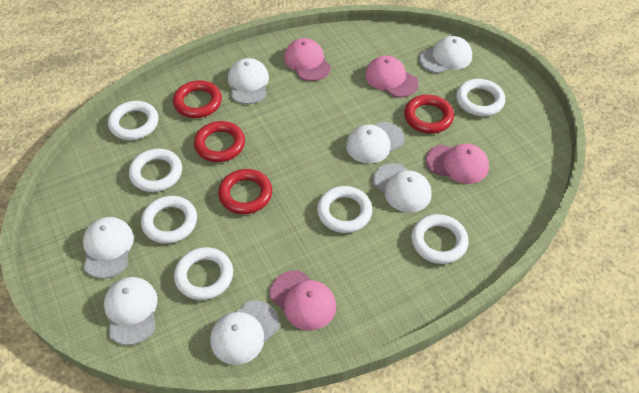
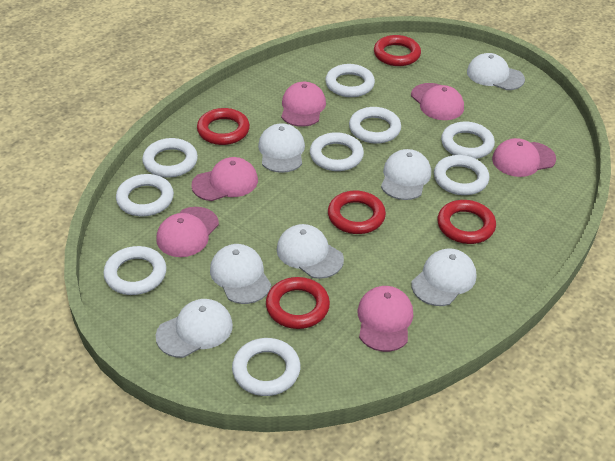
pink cap: [270,270,336,331] [284,38,331,81] [365,56,418,98] [426,144,489,184] = 4 -> [156,207,219,257] [191,157,258,201] [281,82,326,127] [357,286,413,352] [411,83,464,120] [492,138,556,177] = 6
red ring: [173,80,222,118] [194,121,245,162] [218,169,272,214] [404,95,454,134] = 4 -> [197,108,250,145] [266,277,330,329] [328,191,386,234] [374,35,421,66] [437,200,496,244] = 5
white ring: [108,101,158,140] [129,149,182,192] [141,196,197,244] [174,247,233,300] [317,186,372,233] [411,214,469,264] [456,79,505,116] = 7 -> [103,246,166,295] [116,174,174,216] [142,138,198,178] [232,338,300,396] [310,132,364,171] [325,64,375,97] [349,107,401,144] [434,155,489,195] [441,122,495,159] = 9

